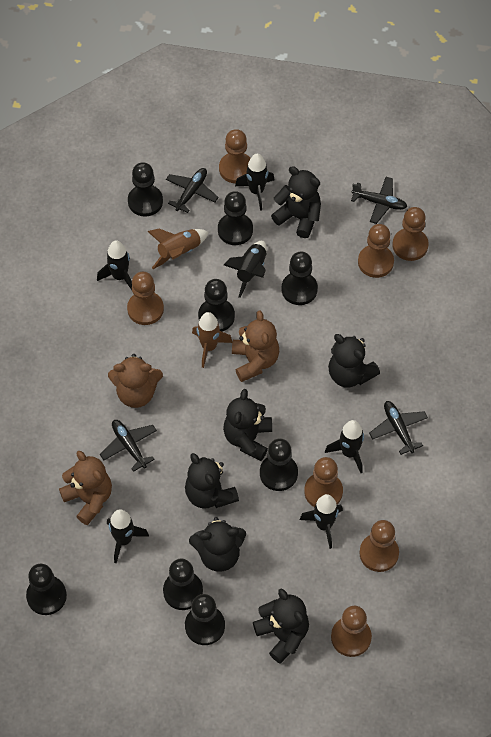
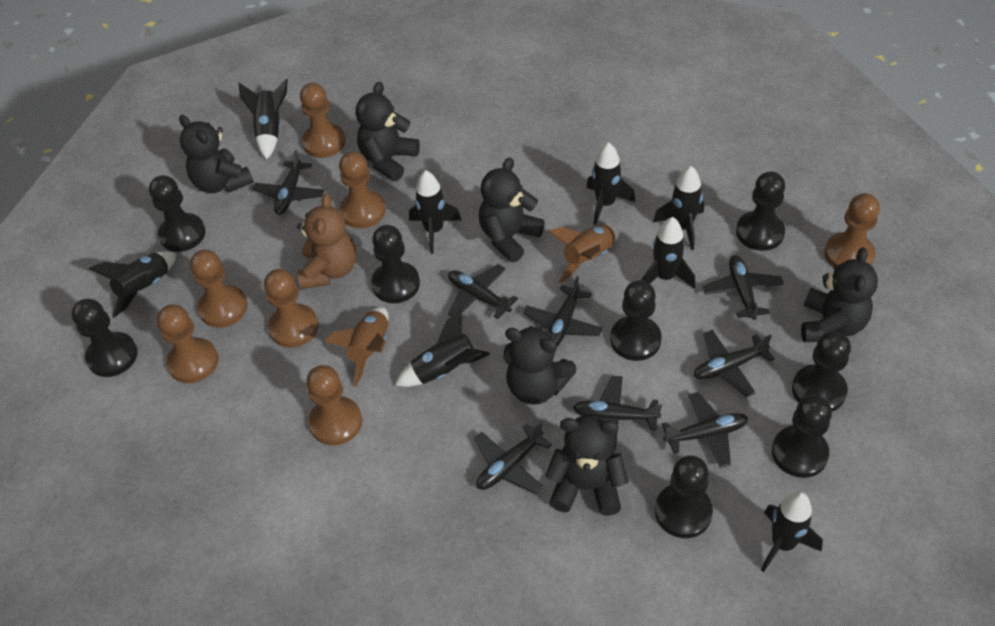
black plane: [100,420,157,472] [166,168,219,213] [351,177,407,224] [369,401,428,455] = 4 -> [252,150,324,215] [448,264,518,319] [474,421,552,494] [523,276,603,347] [573,375,662,450] [662,392,748,468] [694,330,775,397] [702,255,784,320] = 8
black rocket: [97,240,132,290] [107,509,149,563] [224,241,267,298] [235,154,274,211] [300,494,343,549] [325,420,364,473] = 6 -> [89,251,177,318] [238,79,288,159] [395,309,490,387] [409,170,461,254] [586,142,635,225] [642,217,696,289] [653,166,704,250] [761,491,823,572] = 8
brown teddy bear: [59,451,112,525] [108,354,163,408] [232,310,279,382] = 3 -> [297,193,356,289] = 1

